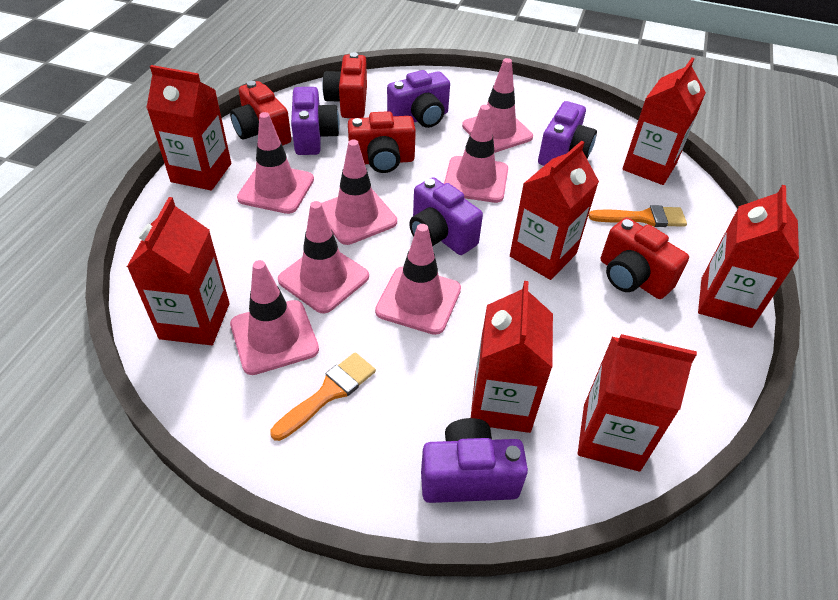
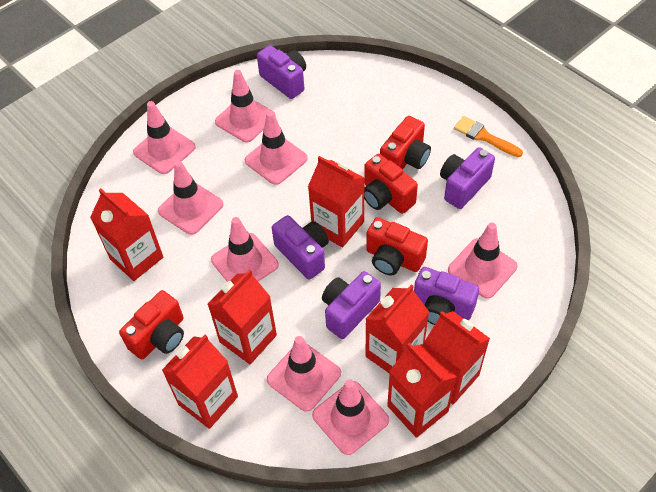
orange brush: [270,352,376,441] [588,205,687,227] = 2 -> [454,116,523,157] = 1
pink traffic cone: [230,260,319,375] [237,112,314,214] [278,201,369,313] [321,140,397,245] [375,224,461,335] [444,105,508,203] [462,58,533,153] = 7 -> [133,101,196,174] [158,161,223,235] [211,217,279,282] [215,70,276,143] [245,111,308,185] [267,336,341,412] [312,379,389,455] [448,223,518,299] = 8

